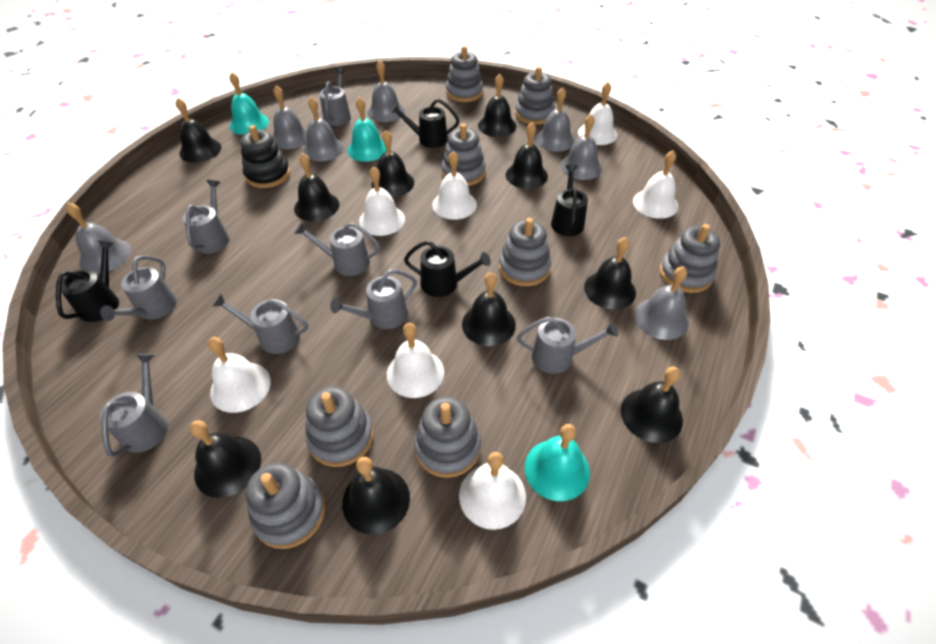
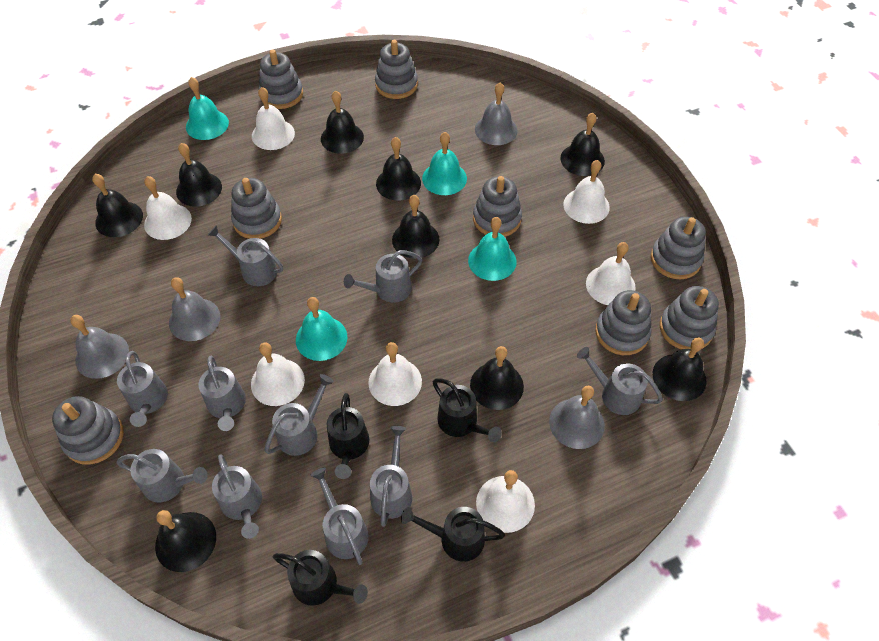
black bell: [176,98,221,163] [190,420,261,498] [294,153,340,221] [342,457,410,535] [371,130,414,197] [462,272,516,346] [478,74,516,137] [506,123,548,189] [584,237,636,309] [621,367,683,443] = 10 -> [92,174,143,237] [155,510,216,572] [176,143,222,207] [321,90,364,154] [376,137,421,201] [392,195,439,259] [470,346,524,410] [560,113,605,176] [653,337,707,401] = 9
black stacking toy: [240,125,290,188] = 1 -> none = 0
grey bell: [66,203,131,274] [272,85,307,149] [303,97,344,161] [367,60,405,122] [535,87,575,152] [560,114,602,180] [634,266,689,340] = 7 -> [70,315,129,379] [169,277,220,341] [475,82,518,145] [549,386,605,449] = 4
grey watering can: [100,255,177,321] [100,354,168,457] [183,180,229,254] [212,294,308,354] [294,222,381,276] [320,67,351,126] [330,269,417,329] [517,317,618,374] = 8 -> [117,351,168,427] [117,449,208,503] [198,356,246,431] [208,225,283,286] [212,454,262,539] [264,374,334,456] [310,468,369,565] [344,250,422,303] [370,426,412,527] [577,347,663,415] = 10
turquoise bell: [229,72,269,135] [348,97,387,162] [525,424,590,501] = 3 -> [186,77,229,140] [296,297,347,361] [422,132,467,195] [468,217,517,281] = 4

